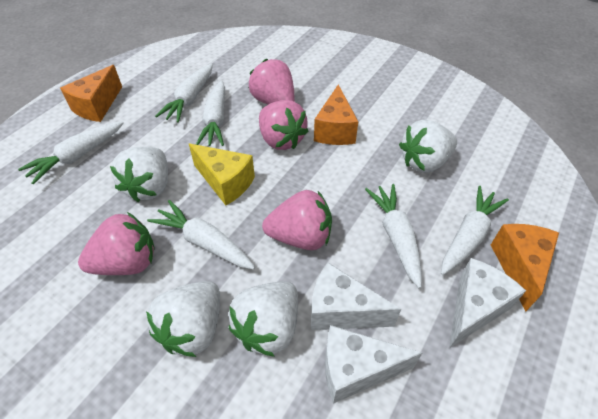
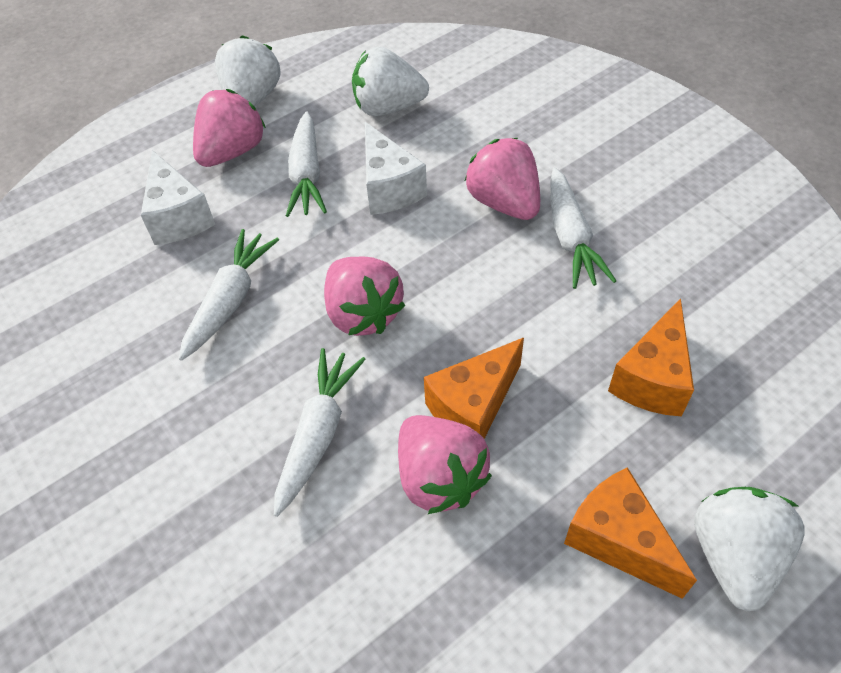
white carrot: [18,121,124,185] [147,200,255,270] [155,64,213,123] [196,81,225,146] [365,184,422,289] [441,186,509,275] = 6 -> [179,229,279,361] [274,348,366,517] [286,111,327,217] [550,167,616,289] = 4
white cheese: [311,263,401,330] [325,325,422,404] [449,258,526,348] = 3 -> [141,150,215,245] [365,122,427,215] = 2
white strawberry: [110,147,168,202] [146,281,220,357] [228,281,298,357] [399,120,457,173] = 4 -> [215,35,281,106] [352,47,429,116] [694,487,805,611] = 3
yellow cheese: [189,143,255,205] = 1 -> none = 0

